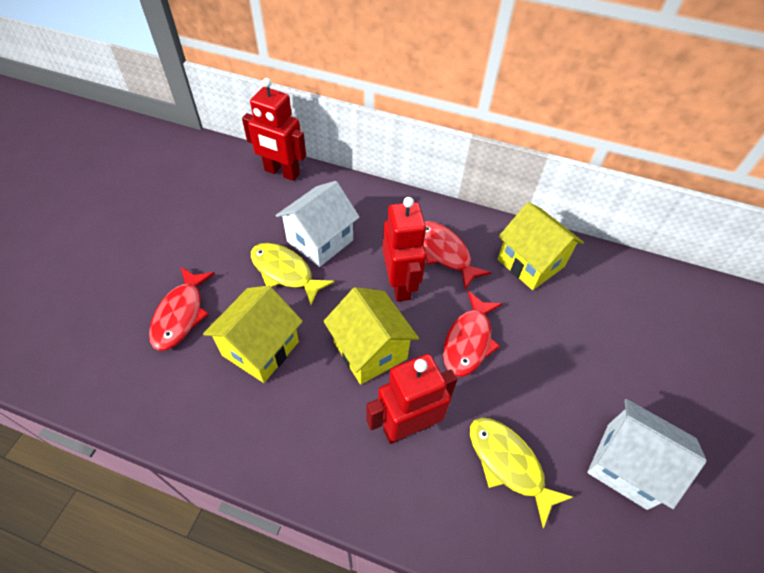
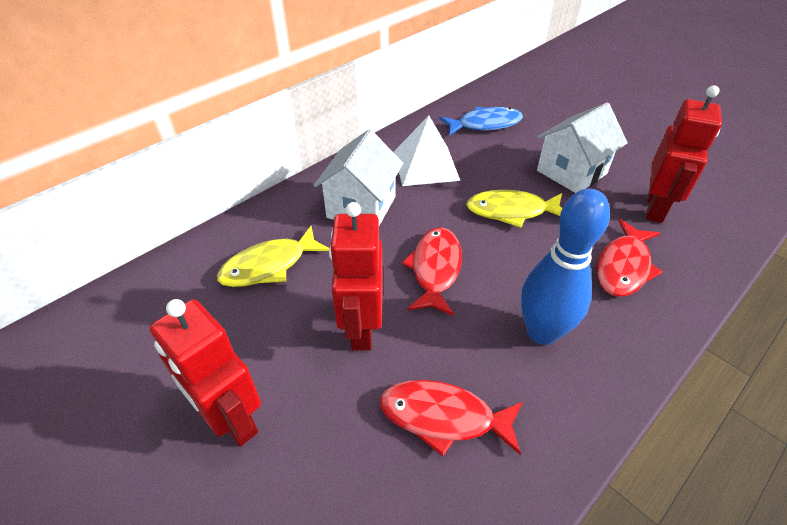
blue bowling pin: none = 0 -> [521,189,610,345] = 1
blue fish: none = 0 -> [439,107,523,136] = 1
white pyramid: none = 0 -> [394,115,460,186] = 1
yellow house: [203,285,303,383] [323,287,419,385] [498,202,584,290] = 3 -> none = 0

